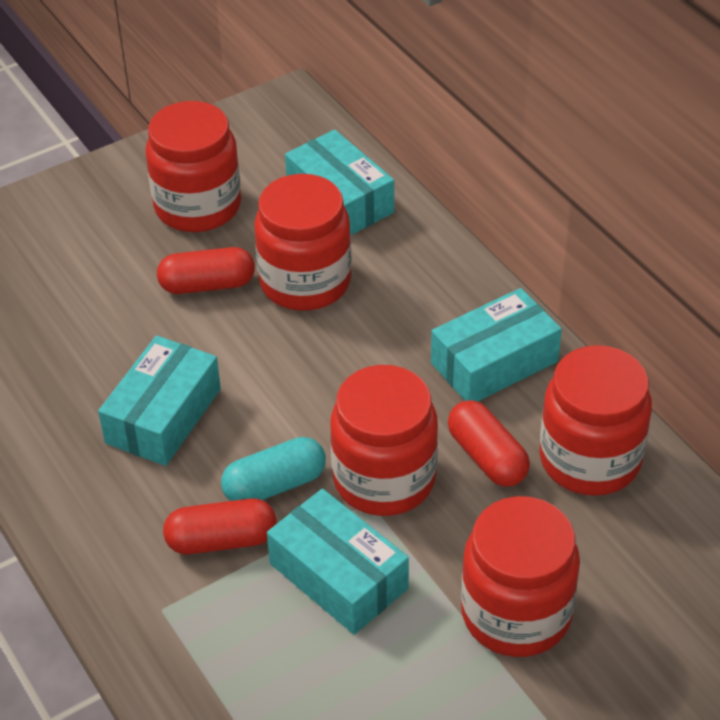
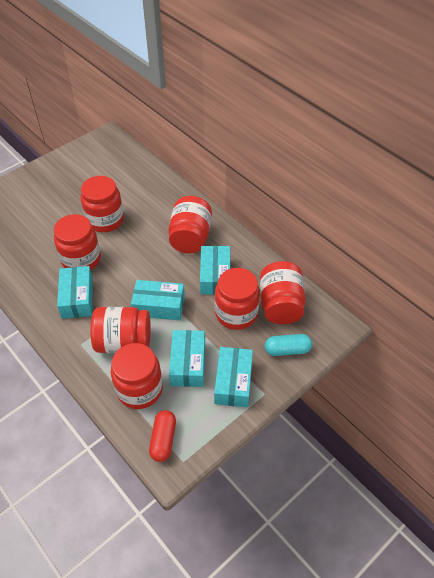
red capsule: [157,247,255,294] [163,498,276,554] [448,400,530,487] = 3 -> [149,410,176,462] = 1
red jar: [146,101,241,232] [255,174,352,311] [330,365,438,516] [461,496,580,657] [539,345,652,496] = 5 -> [54,214,101,270] [80,176,124,232] [90,307,151,353] [110,343,163,409] [168,196,212,253] [215,268,260,330] [260,261,306,324] = 7
turquoise box: [98,335,221,466] [267,489,409,635] [285,130,394,235] [431,288,562,402] = 4 -> [57,266,93,319] [131,280,185,320] [169,330,205,387] [200,246,230,295] [214,347,253,407] = 5

